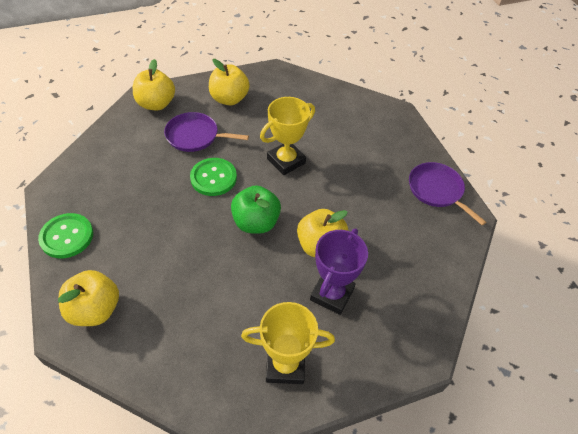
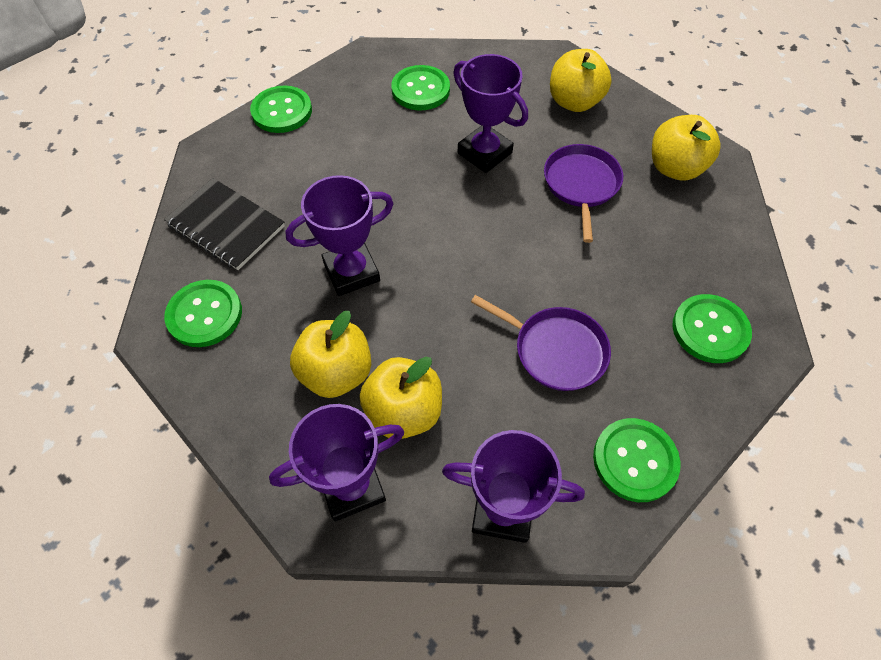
black notebook: none = 0 -> [164,178,285,270] = 1
green apple: [231,185,281,234] = 1 -> none = 0
green button: [38,213,93,258] [190,158,237,196] = 2 -> [164,280,242,347] [250,85,312,133] [391,65,450,111] [593,418,680,502] [672,294,752,363] = 5
purple trophy: [310,229,368,315] = 1 -> [269,404,404,521] [285,175,394,296] [442,430,585,543] [453,54,528,173] = 4
yellow trophy: [241,302,335,384] [260,97,315,175] = 2 -> none = 0

